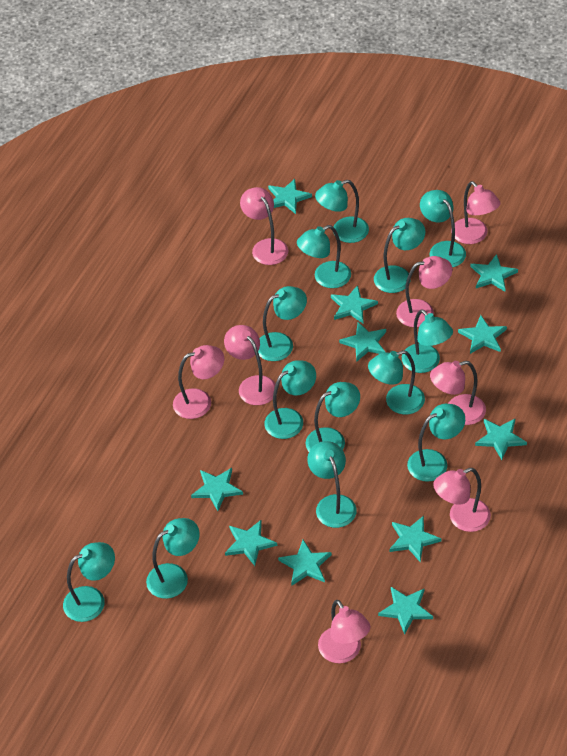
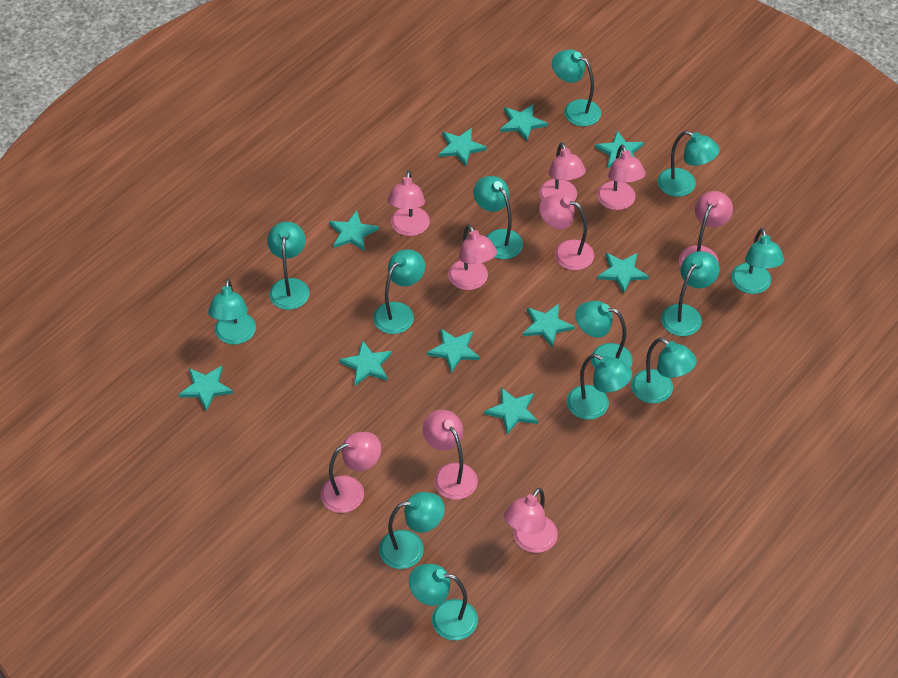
pink lamp: [173,345,224,419] [224,325,276,405] [240,187,288,265] [318,600,371,663] [396,256,452,327] [430,361,486,425] [433,468,491,532] [451,181,501,244] = 8 -> [321,432,381,513] [388,170,430,236] [423,410,478,500] [448,224,497,290] [504,488,558,553] [539,142,586,202] [539,194,594,270] [597,144,646,210] [679,191,733,266] = 9
turquoise star: [191,468,243,511] [225,520,277,566] [268,179,312,214] [278,540,332,585] [331,285,378,323] [339,322,386,362] [378,587,433,635] [390,516,442,562] [458,315,507,354] [470,254,518,292] [475,419,527,460] = 11 -> [178,366,233,412] [329,211,379,251] [339,340,392,386] [427,328,480,373] [439,128,487,166] [484,388,538,435] [500,104,548,141] [523,304,575,348] [595,130,644,168] [597,253,649,294] = 10

